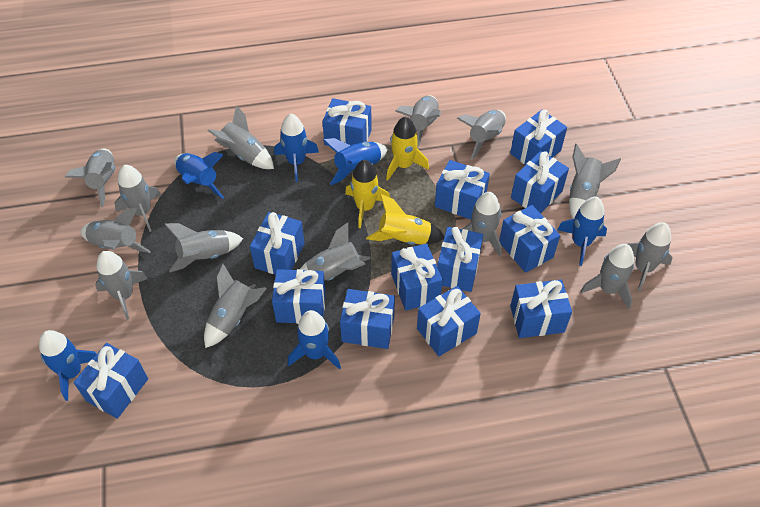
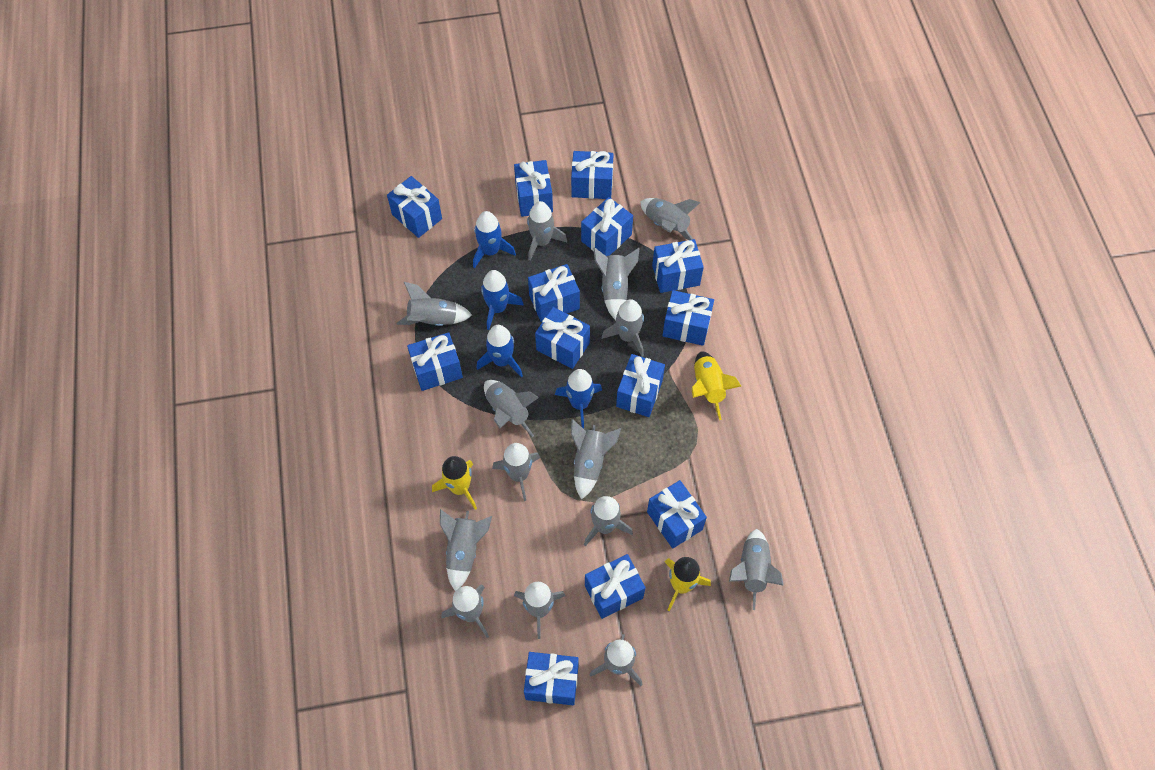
blue rocket: [39,330,97,401] [174,152,224,199] [274,113,319,182] [288,310,341,369] [323,138,388,185] [557,197,607,266] = 6 -> [473,211,516,268] [477,325,523,377] [481,270,524,330] [555,369,602,429] = 4

